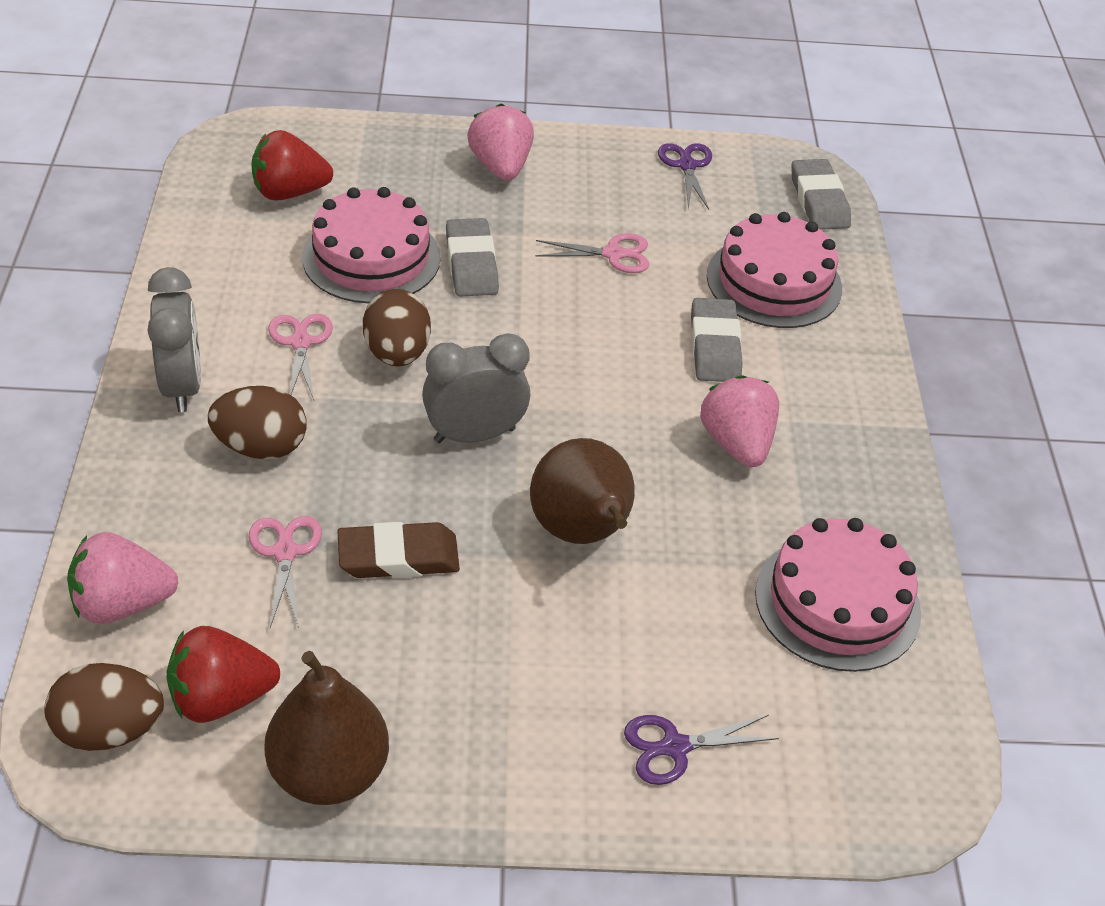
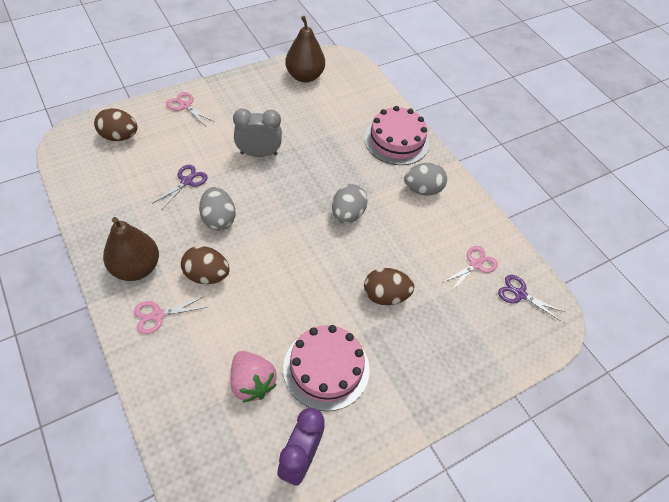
brown eraser: [338,522,460,578] = 1 -> none = 0
grey clock: [147,267,201,412] [422,333,530,443] = 2 -> [233,109,282,157] = 1
grey egg: none = 0 -> [199,187,235,231] [332,184,368,224] [404,163,447,195] = 3
grey eraser: [446,218,499,297] [691,298,743,382] [792,159,851,230] = 3 -> none = 0
pink cake: [302,187,441,303] [707,212,842,328] [755,518,921,672] = 3 -> [283,325,370,411] [364,106,429,165] = 2
pink strawberry: [67,532,178,624] [467,104,534,181] [700,375,779,467] = 3 -> [230,351,277,402] = 1
purple clock: none = 0 -> [277,408,325,486] = 1
red strawberry: [166,626,280,723] [251,130,333,201] = 2 -> none = 0

